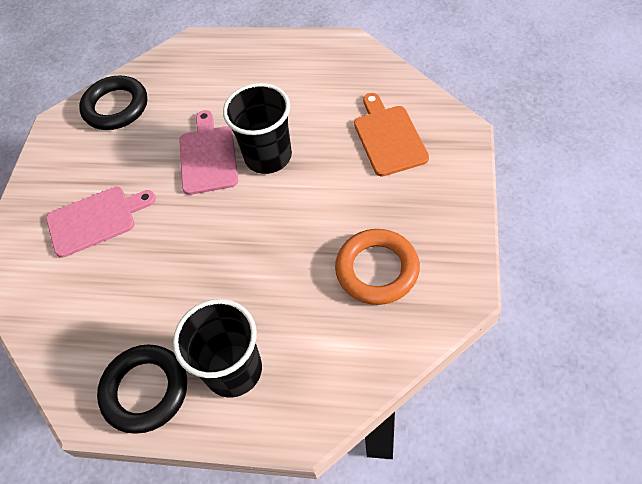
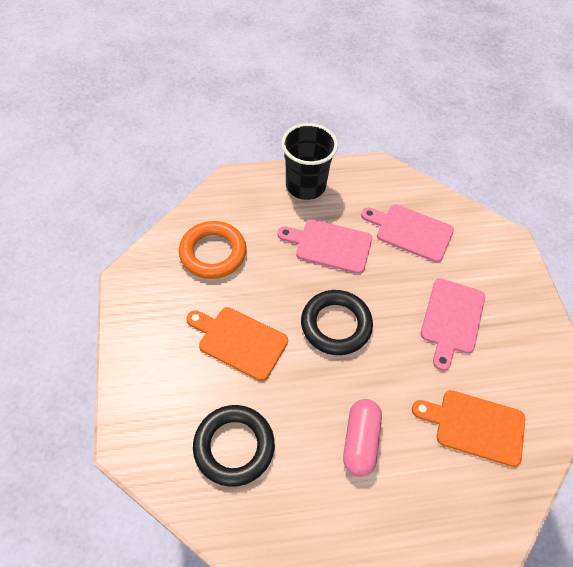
black cup: [173,299,262,398] [223,83,292,174] = 2 -> [282,123,338,200] = 1
orange cutting board: [354,93,429,177] = 1 -> [187,307,288,381] [412,390,525,467] = 2
pink capsule: none = 0 -> [343,399,382,477] = 1
pink cutting board: [46,186,156,258] [179,110,238,195] = 2 -> [278,219,372,274] [361,205,454,262] [421,278,485,371] = 3

